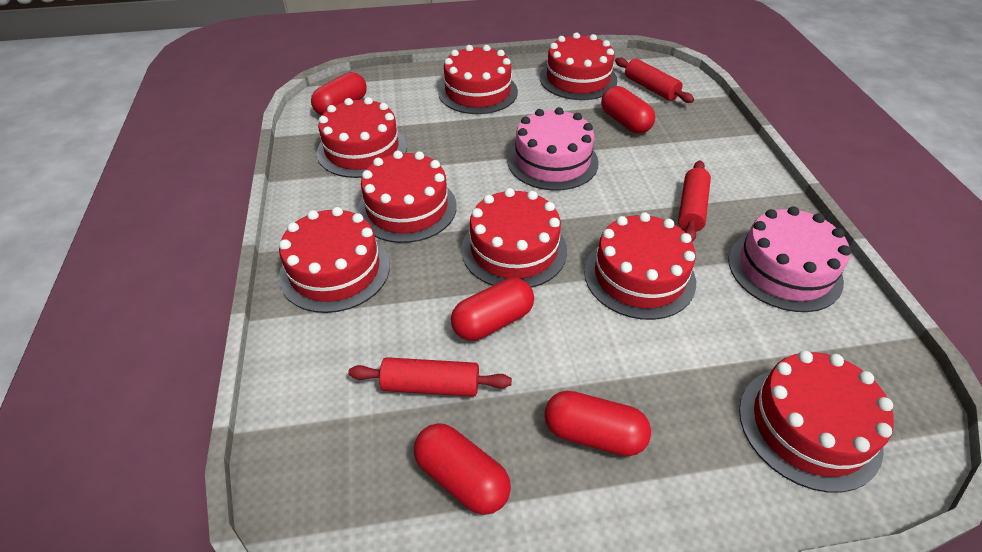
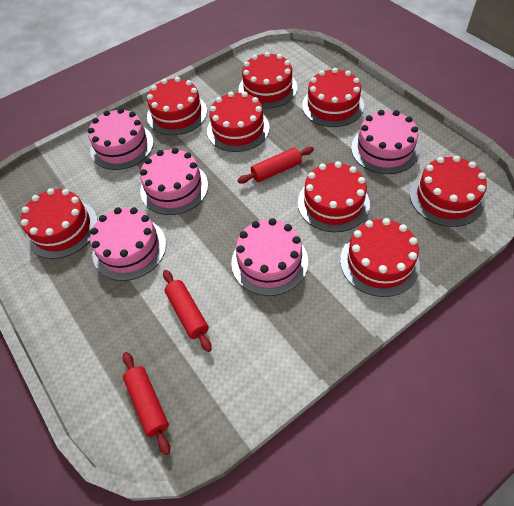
pink cake: [507,107,599,191] [728,206,851,312] = 2 -> [88,108,154,170] [90,207,166,281] [140,148,208,215] [231,218,308,296] [351,110,419,174] = 5
red capsule: [311,72,367,116] [414,423,511,515] [451,278,534,341] [544,391,651,456] [601,86,655,134] = 5 -> none = 0

